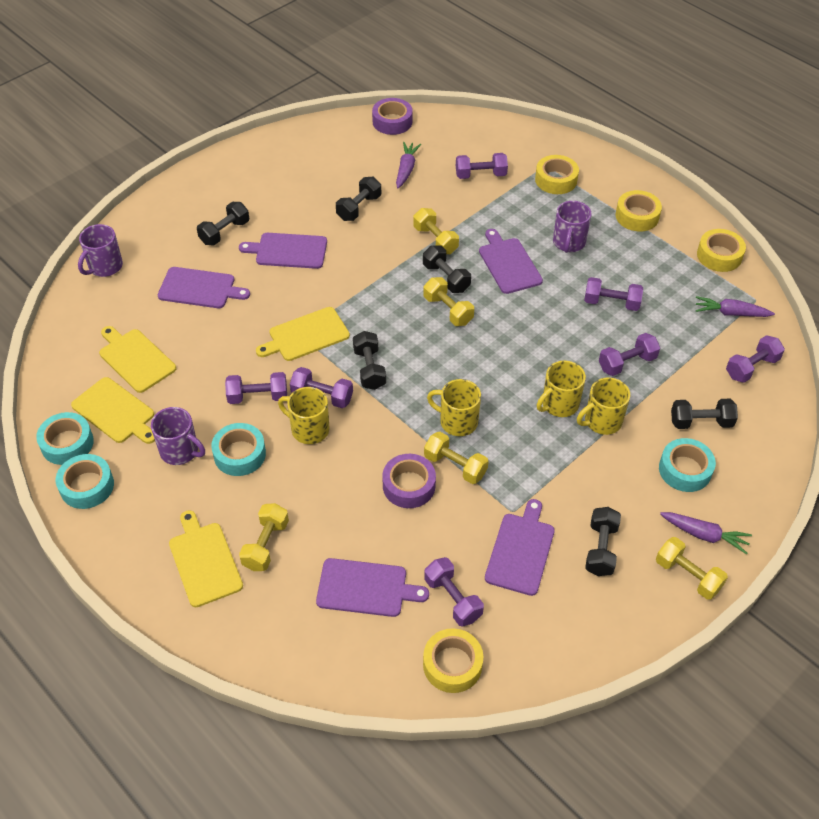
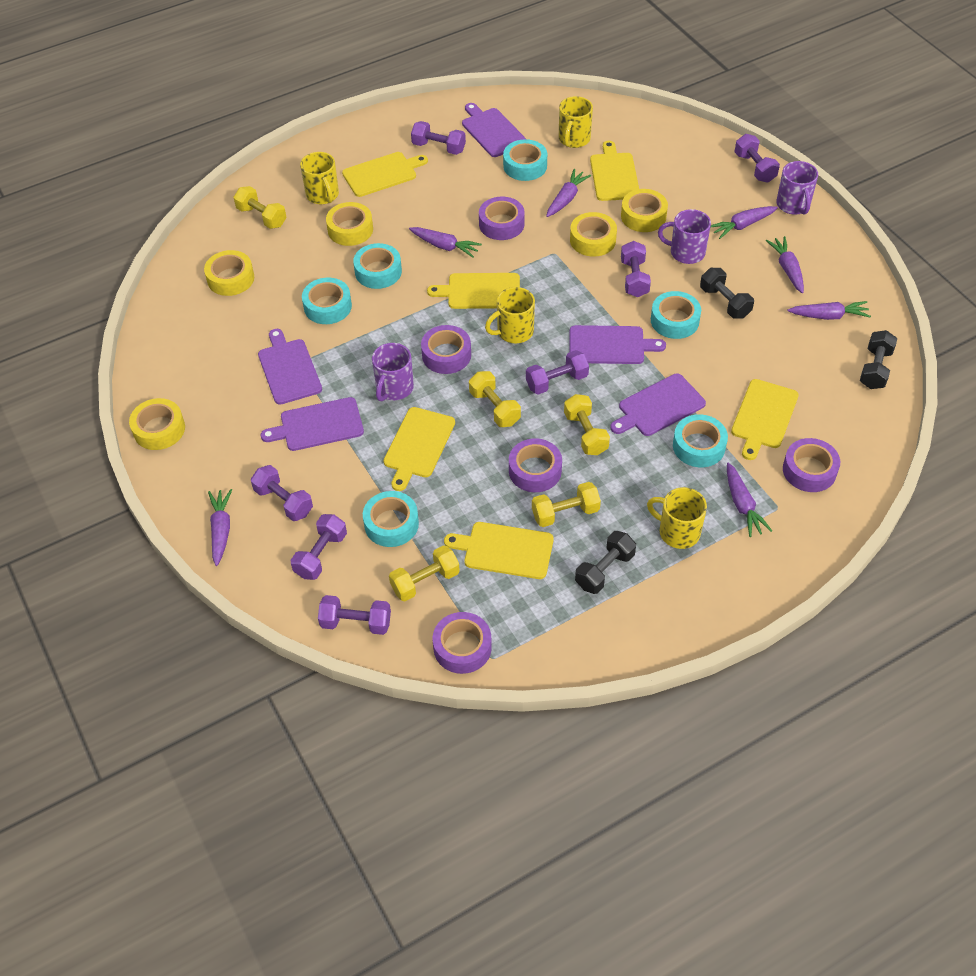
black dumbbell: [197,202,249,245] [336,177,381,221] [353,331,386,390] [423,245,471,293] [585,507,621,576] [671,399,738,429] = 6 -> [575,531,636,594] [700,268,754,319] [860,330,897,389] = 3
purple carrot: [396,142,421,188] [660,512,752,554] [696,296,775,317] = 3 -> [208,489,232,566] [409,227,482,258] [546,169,591,217] [710,206,778,239] [727,463,772,537] [766,236,804,293] [787,301,871,320] = 7
purple tape: [372,98,413,135] [382,454,436,508] = 2 -> [421,325,471,374] [433,612,492,674] [479,197,525,240] [509,439,562,492] [783,438,840,492] = 5
turquoise tape: [36,412,94,465] [56,454,114,509] [211,423,266,476] [659,438,716,492] = 4 -> [302,278,352,324] [353,243,402,289] [363,491,419,547] [503,139,547,181] [651,291,701,339] [673,414,728,467] = 6
yellow cutting board: [71,377,155,444] [99,326,176,393] [169,510,243,607] [256,307,350,361] = 4 -> [342,152,428,197] [383,407,455,491] [427,273,520,309] [444,522,554,579] [590,141,639,201] [731,379,799,460] = 6
yellow tape: [423,628,483,693] [535,155,579,194] [615,190,662,231] [697,229,746,272] = 4 -> [129,398,185,450] [204,250,254,296] [326,202,373,246] [570,212,617,257] [621,189,668,232] = 5

